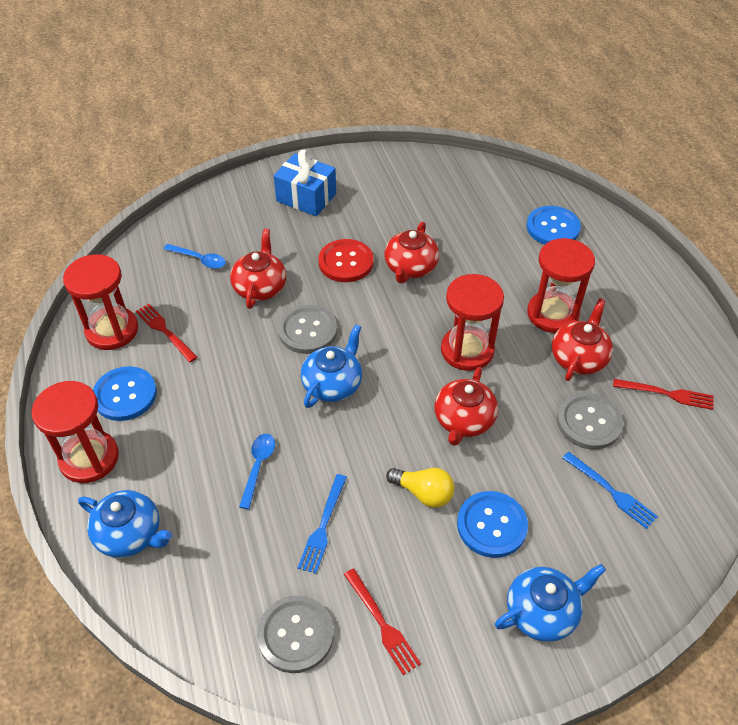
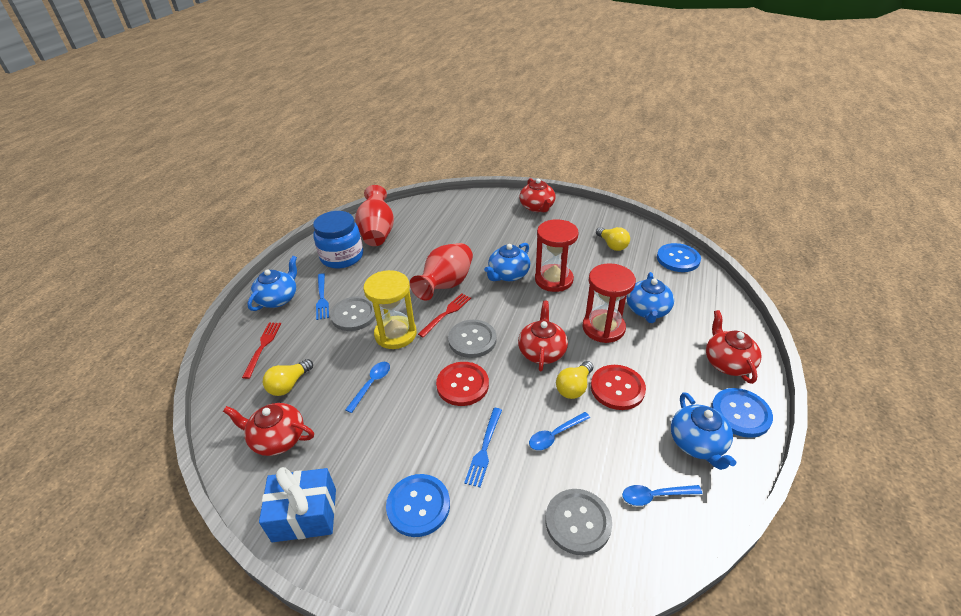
blue jar: none = 0 -> [313,211,363,268] = 1
blue spoon: [164,244,226,269] [239,434,275,509] = 2 -> [345,362,390,413] [529,412,590,450] [622,485,702,506] = 3
blue teapot: [78,490,172,558] [301,324,362,408] [495,564,606,642] = 3 -> [247,256,297,311] [484,243,530,281] [627,272,674,323] [671,392,736,470] = 4
red button: [318,239,374,282] = 1 -> [436,362,489,406] [591,365,646,410] = 2
red fork: [136,304,197,362] [344,568,421,675] [613,379,713,410] = 3 -> [242,322,281,379] [418,293,471,337] = 2
red hourglass: [32,381,119,483] [63,254,138,350] [441,274,504,371] [527,238,595,333] = 4 -> [535,219,579,292] [582,263,636,343] = 2
red vase: none = 0 -> [355,185,394,246] [410,243,473,301] = 2
yellow hourglass: none = 0 -> [363,270,417,349] = 1
yellow light bulb: [386,468,454,508] = 1 -> [263,359,313,396] [556,361,593,399] [596,227,630,251] = 3

